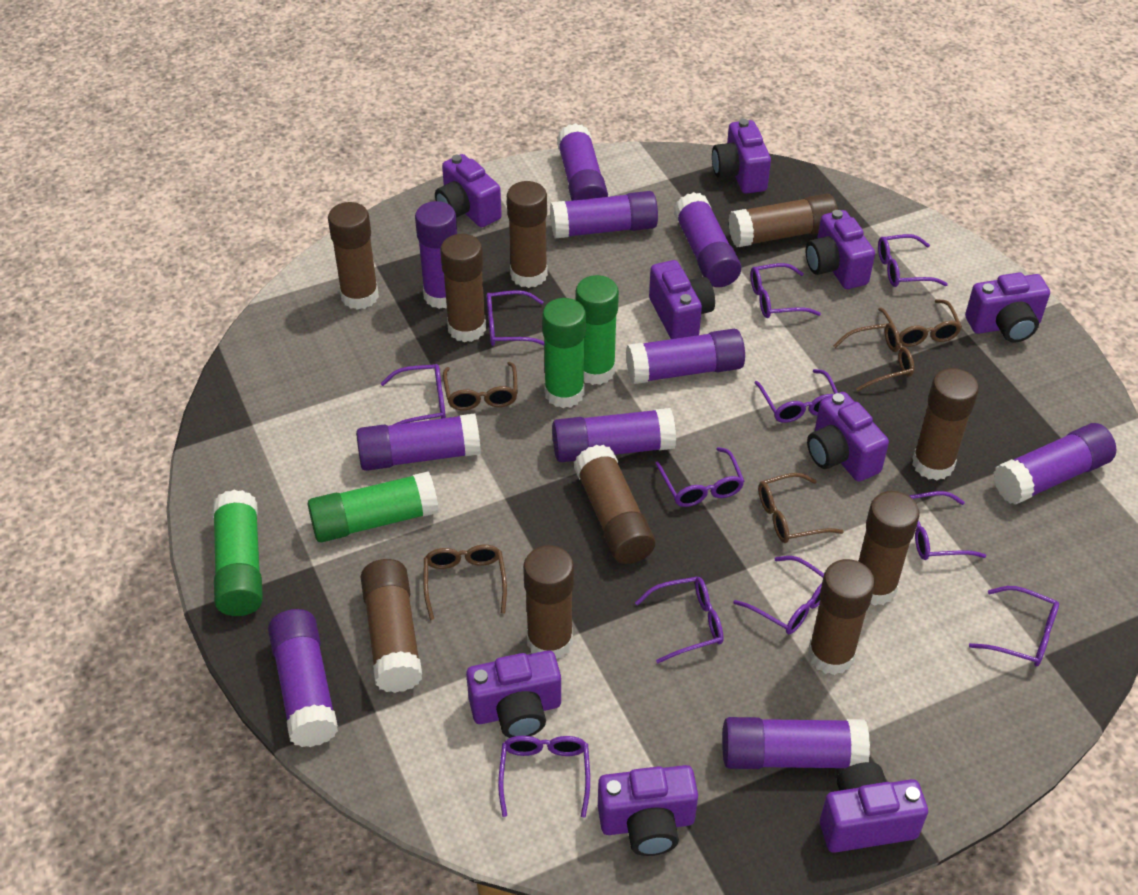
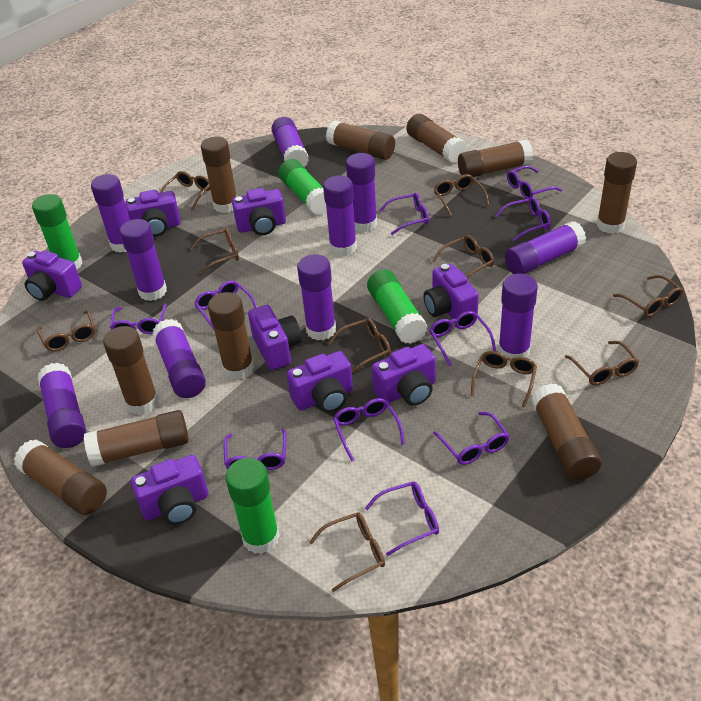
brown glasses: [423,545,507,620] [443,362,518,410] [758,473,844,543] [833,323,914,391] [878,299,962,347] = 5 -> [37,310,95,351] [160,171,210,211] [191,228,239,274] [309,512,385,592] [328,318,391,373] [433,235,494,279] [434,174,489,217] [471,351,537,408] [565,341,639,385] [613,275,683,317] = 10
purple camera: [435,154,502,227] [466,650,561,738] [598,765,698,856] [649,260,715,339] [712,119,771,194] [806,210,875,289] [807,392,889,482] [820,762,928,853] [965,272,1050,343] = 9 -> [22,250,82,301] [125,190,181,237] [131,455,208,525] [232,188,286,235] [248,305,302,370] [287,351,353,413] [372,344,436,406] [424,264,479,319] = 8
purple glasses: [381,364,446,425] [487,290,545,346] [498,736,590,818] [635,577,723,663] [655,447,744,507] [733,556,824,634] [750,263,821,318] [755,369,838,423] [878,234,948,287] [909,491,986,560] [969,586,1059,667] = 11 -> [110,303,167,334] [194,280,257,331] [224,428,287,470] [333,398,405,461] [365,481,439,556] [379,192,429,235] [429,311,496,366] [433,412,510,465] [495,197,551,241] [507,166,562,199] = 10

